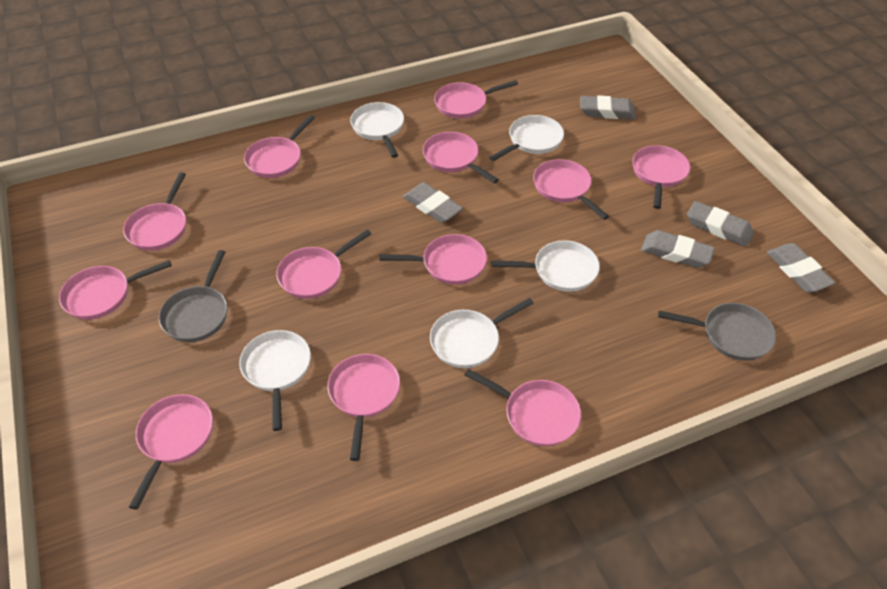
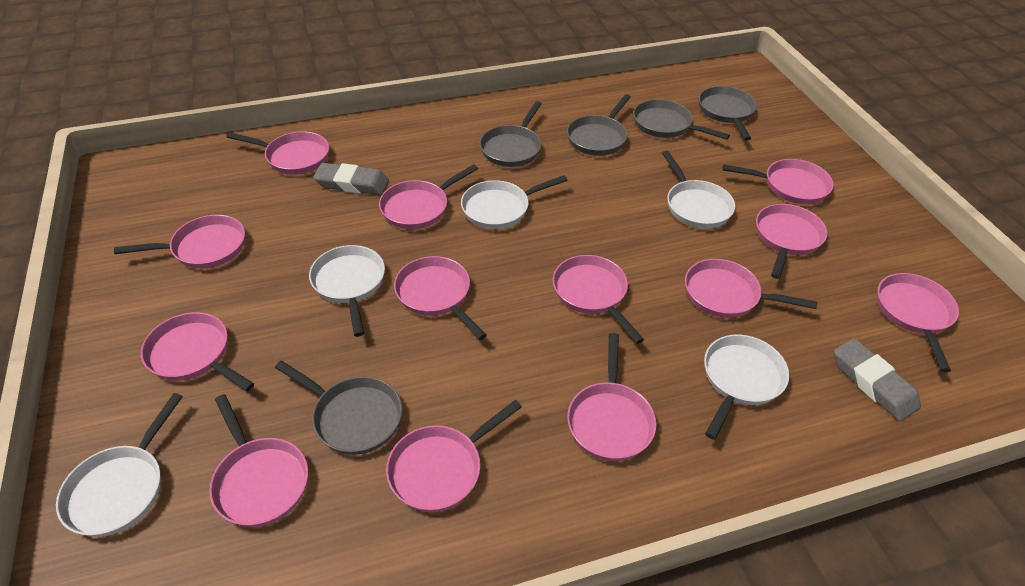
grey eraser: [403,182,463,223] [580,95,636,119] [641,230,715,268] [687,201,754,247] [767,243,835,292] = 5 -> [313,163,389,195] [834,338,921,421] = 2
grey pan: [159,250,228,342] [658,303,776,361] = 2 -> [275,361,402,455] [480,101,542,167] [567,94,631,156] [633,99,730,140] [699,86,757,140] = 5
pink pan: [59,260,172,320] [123,172,186,251] [129,394,213,510] [244,115,315,178] [276,229,371,299] [328,354,400,461] [380,234,487,285] [423,132,499,183] [434,80,518,119] [465,369,581,447] [533,159,609,220] [633,145,690,209] = 12 -> [114,215,245,269] [141,312,254,391] [209,394,308,527] [227,131,329,174] [379,164,478,229] [386,400,522,512] [394,256,487,340] [553,255,644,344] [567,333,656,461] [685,259,817,318] [722,159,834,204] [756,204,827,279] [877,273,959,372] = 13

